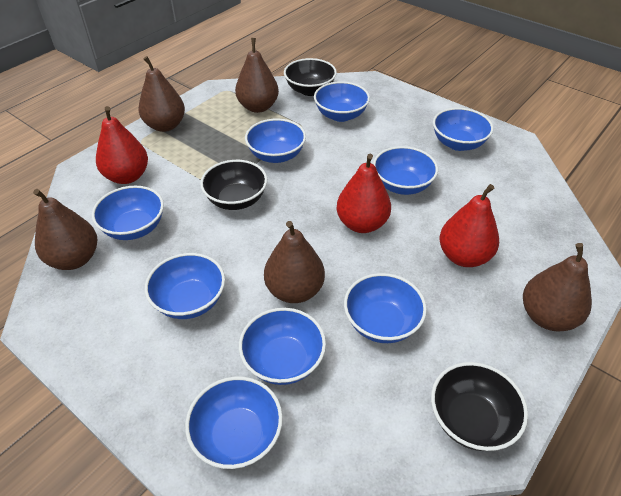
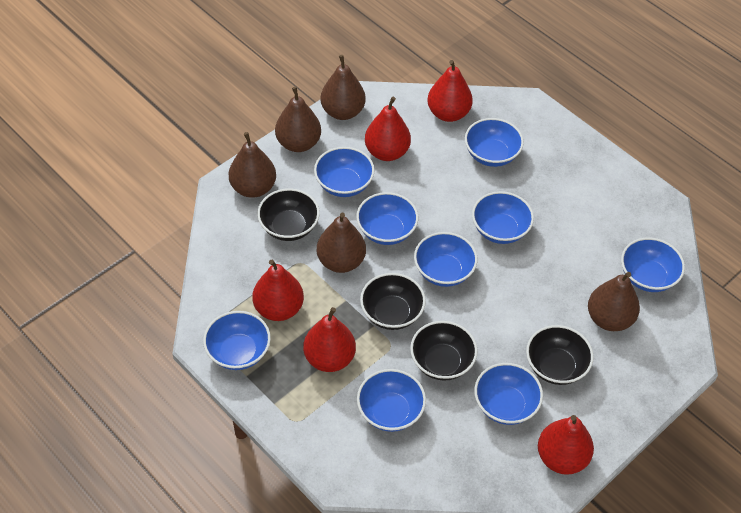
black bowl: [200,160,267,210] [284,58,337,96] [431,362,528,451] = 3 -> [257,188,320,241] [360,273,426,330] [410,321,478,381] [526,325,594,385] = 4
red pear: [96,106,148,184] [336,154,391,233] [439,184,499,267] = 3 -> [252,260,304,321] [303,307,356,372] [365,97,411,161] [427,60,473,122] [538,415,594,475] = 5

